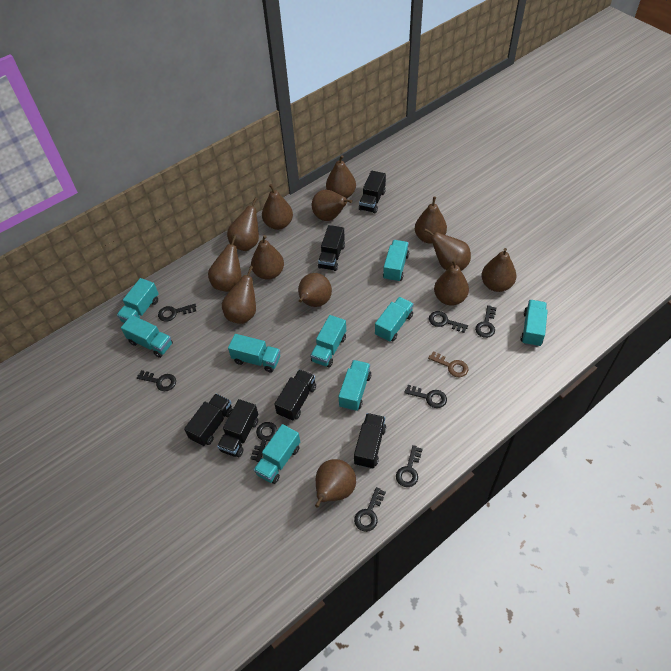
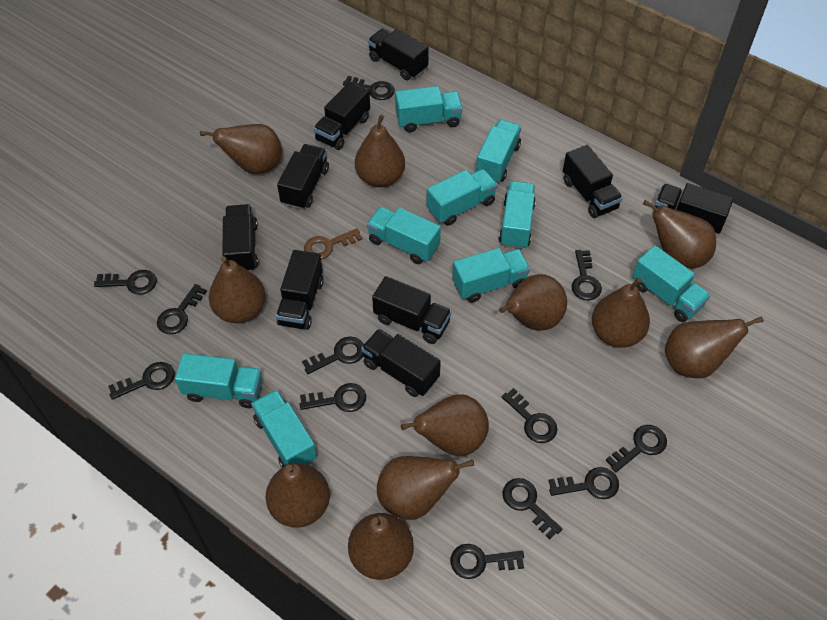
black key: [137,370,176,391] [158,304,196,322] [250,422,277,462] [354,487,386,532] [396,445,423,487] [404,385,447,408] [429,311,468,333] [475,305,496,338] = 8 -> [94,270,157,295] [108,362,175,400] [157,284,207,334] [299,383,366,412] [302,336,364,374] [343,76,395,100] [450,544,524,579] [502,388,557,443] [502,478,562,539] [549,467,619,499] [571,250,602,300] [606,425,667,472] = 12
black truck: [184,394,233,446] [217,399,259,457] [274,369,316,421] [318,225,345,271] [354,413,386,469] [359,171,386,213] = 6 -> [222,204,258,272] [276,250,324,330] [277,144,329,209] [314,81,370,150] [361,329,441,397] [368,28,429,80] [372,276,452,344] [563,145,623,218] [655,183,734,234] = 9
brown pear: [208,235,241,292] [222,266,256,324] [227,198,259,251] [251,235,284,280] [262,184,293,230] [298,273,332,307] [312,190,352,221] [315,459,356,508] [326,155,356,199] [415,197,447,244] [425,229,471,271] [434,259,469,306] [481,248,516,292] = 13 -> [200,124,282,174] [209,256,266,323] [266,463,330,528] [348,513,414,580] [355,115,405,187] [377,456,474,520] [401,394,489,456] [499,274,567,331] [592,277,650,348] [643,200,716,269] [665,316,764,378] = 11

